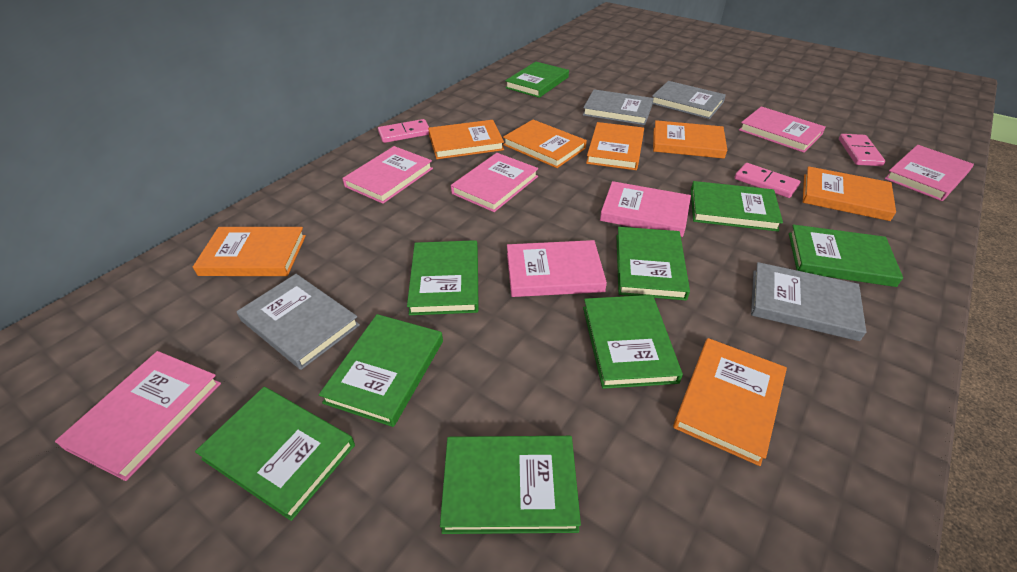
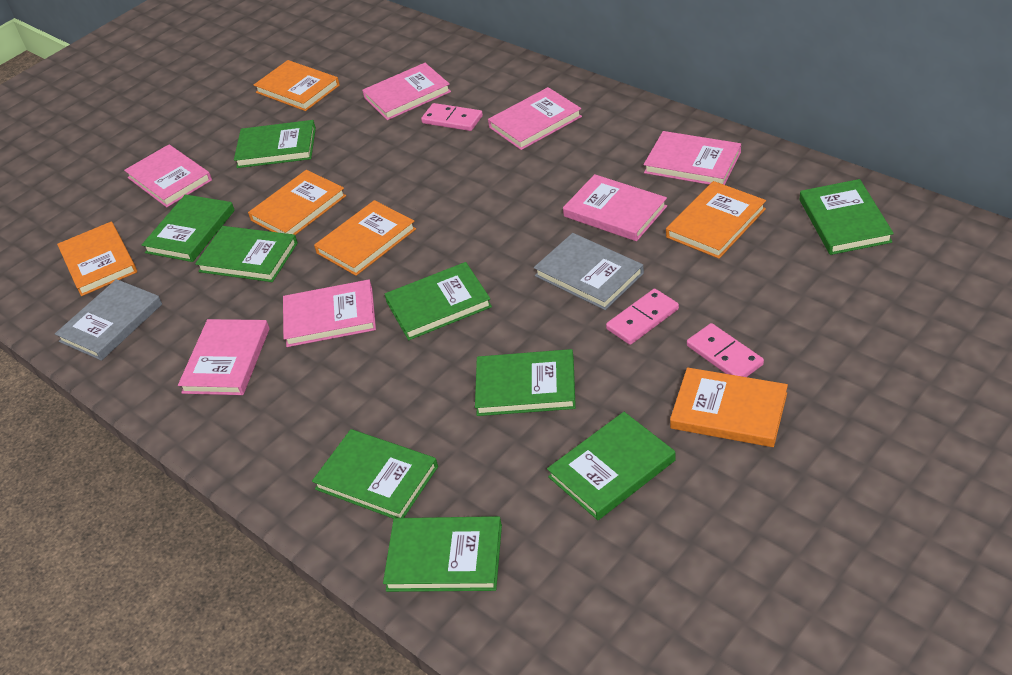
grey book: [237,274,360,370] [583,89,654,125] [652,81,726,119] [751,262,866,341] = 4 -> [55,279,162,361] [534,233,644,310] = 2
orange book: [193,227,306,276] [428,120,504,159] [503,120,587,168] [586,122,644,170] [653,120,727,159] [673,338,787,466] [803,166,896,221] = 7 -> [57,222,137,296] [248,170,346,235] [254,60,340,111] [314,200,416,276] [666,181,766,259] [670,367,788,447] = 6

